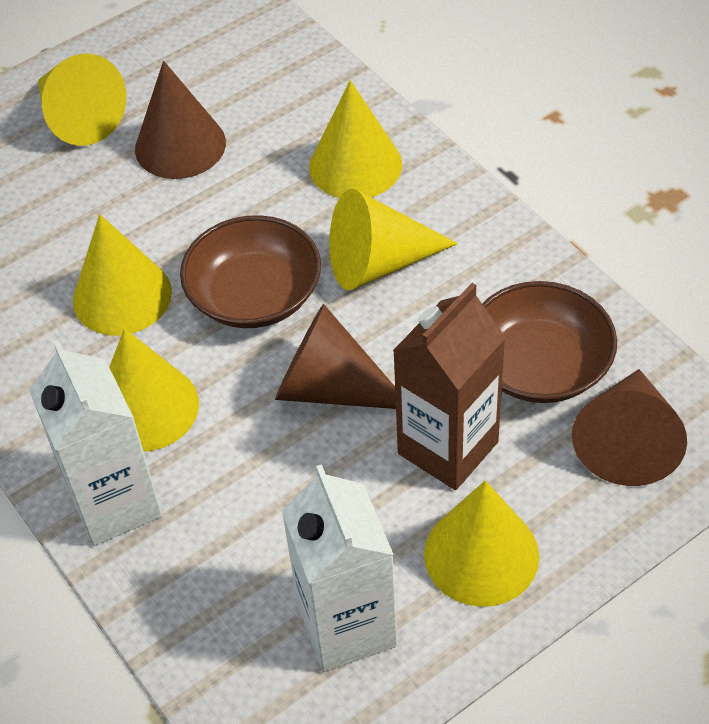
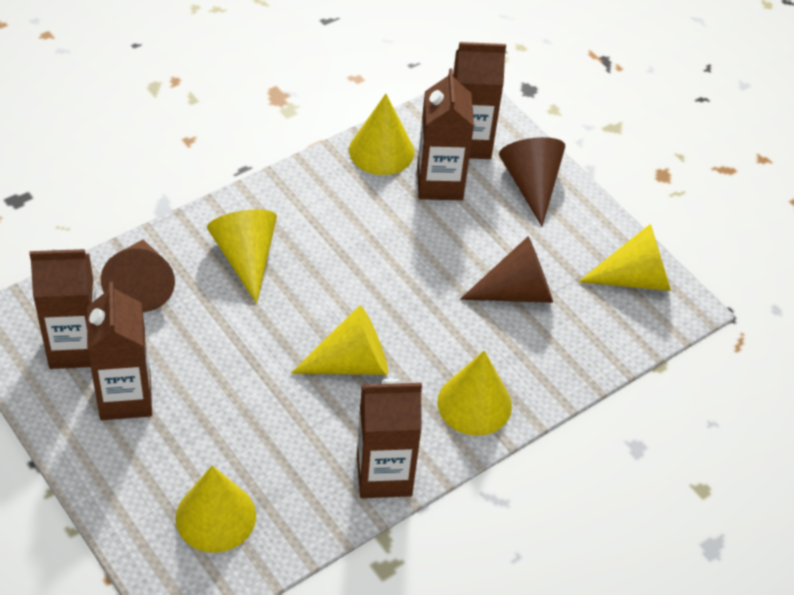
brown bowl: [180,215,321,328] [482,281,617,403] = 2 -> none = 0
brown carton: [393,283,506,490] = 1 -> [29,248,97,369] [87,282,152,420] [357,379,422,498] [417,68,474,200] [453,42,506,159] = 5
white carton: [29,340,162,546] [282,464,398,672] = 2 -> none = 0

